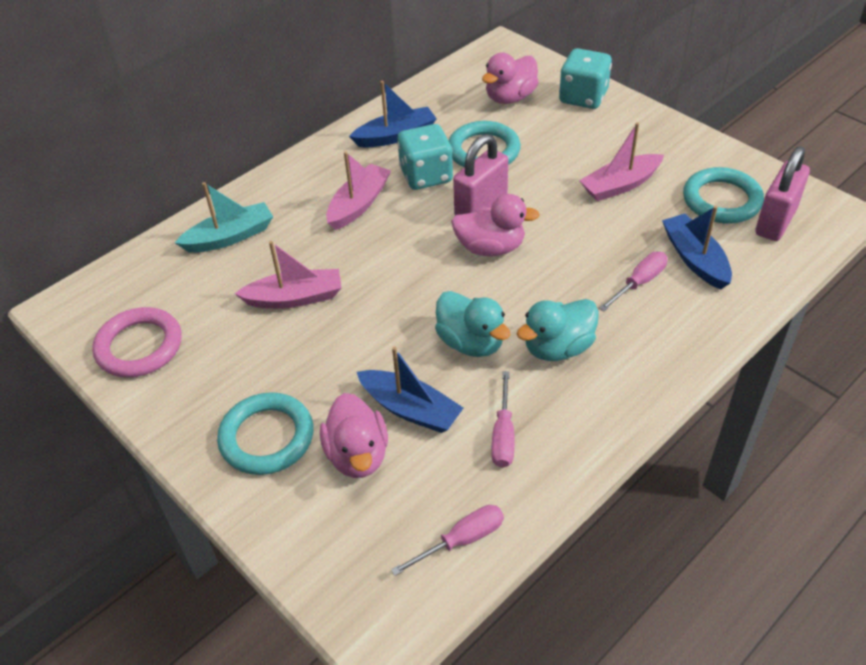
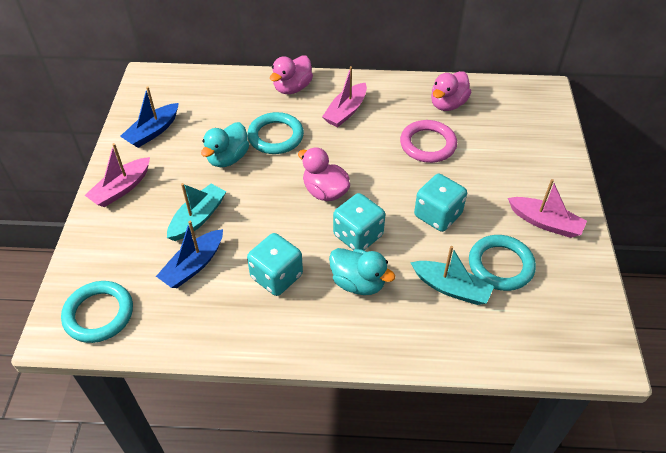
blue boat: [349,81,437,148] [357,346,463,433] [662,206,732,290] = 3 -> [120,86,179,148] [156,221,223,288] = 2
pink padlock: [453,134,508,215] [755,146,810,241] = 2 -> none = 0
pink screwdriver: [391,505,504,576] [491,371,515,468] [599,252,668,311] = 3 -> none = 0
turquoise boat: [175,182,273,253] = 1 -> [167,183,226,241] [410,246,494,305] = 2
turquoise dice: [397,124,453,190] [559,48,612,109] = 2 -> [247,233,303,296] [333,193,385,250] [414,174,467,232] = 3

